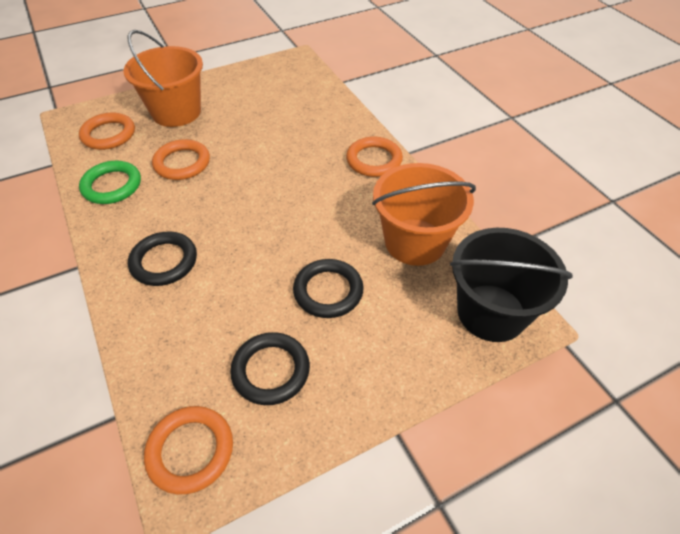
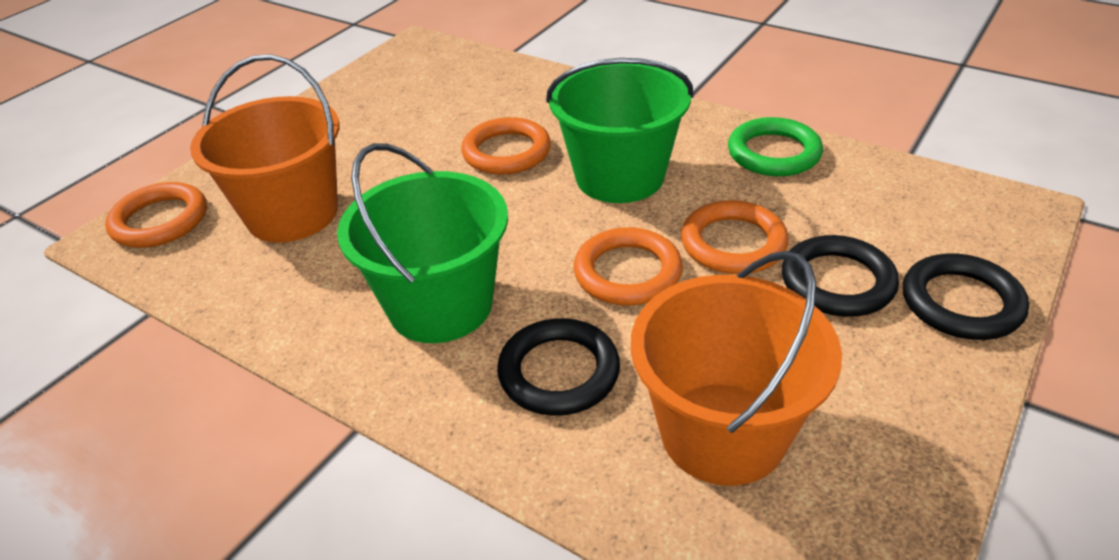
black bucket: [450,228,573,342] = 1 -> none = 0
green bucket: none = 0 -> [337,143,508,343] [546,58,693,203] = 2

